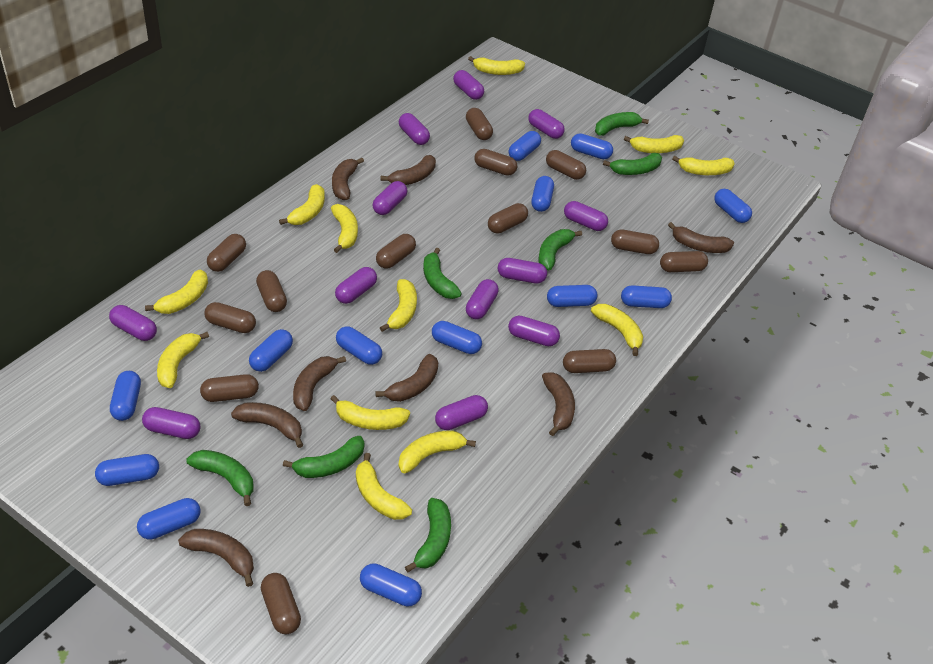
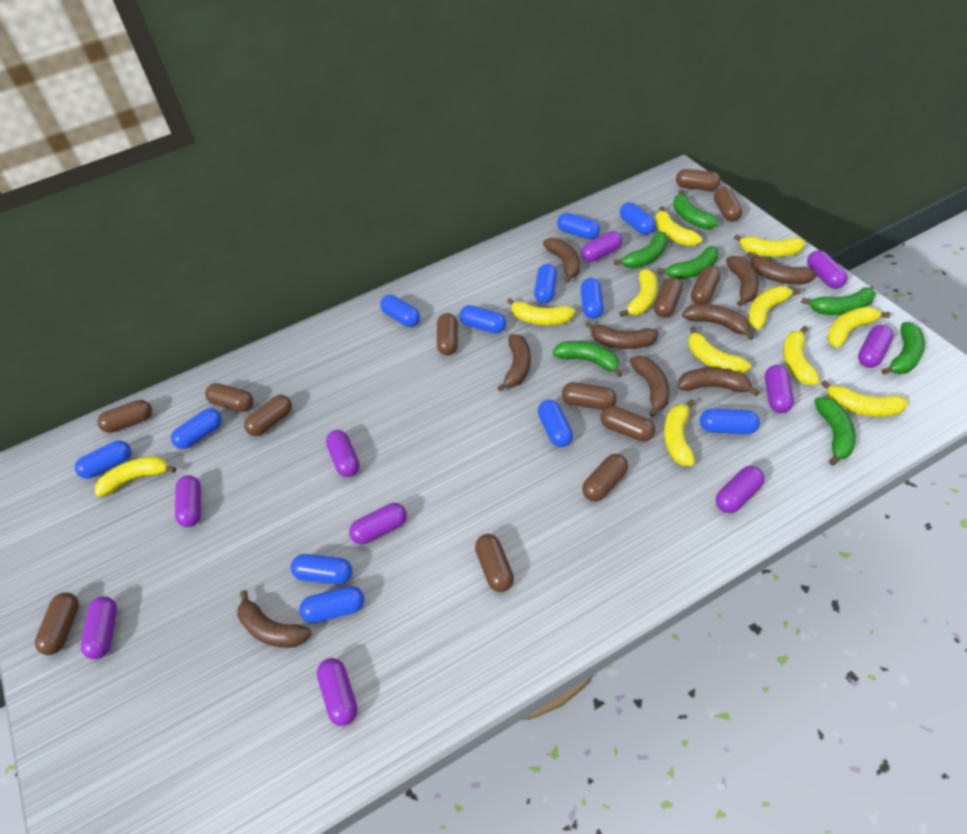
blue capsule: [95,454,159,486] [110,371,141,421] [137,498,201,540] [249,329,293,372] [336,326,382,365] [360,563,422,607] [432,321,482,354] [509,131,541,161] [531,176,554,212] [547,285,597,307] [571,133,613,159] [621,285,672,308] [714,189,752,223] = 13 -> [75,441,131,479] [171,408,222,449] [291,554,352,584] [299,586,364,623] [380,295,420,327] [460,305,506,333] [534,264,557,303] [538,400,573,447] [557,213,600,239] [581,278,604,319] [620,202,656,235] [700,409,760,434] = 12
brown banana: [178,529,254,587] [231,402,303,448] [293,356,346,411] [332,158,364,200] [375,354,438,402] [380,155,436,185] [542,372,575,436] [668,222,734,253] = 8 -> [237,590,311,648] [497,334,531,392] [543,238,580,283] [585,321,659,349] [629,356,670,417] [677,368,759,396] [682,304,754,340] [726,256,759,307] [747,252,816,284] = 9
purple capsule: [109,305,157,341] [142,407,200,439] [335,267,377,304] [373,181,407,215] [399,113,430,145] [435,395,488,430] [453,70,484,100] [466,279,499,319] [498,258,547,284] [508,316,560,346] [528,109,565,139] [564,201,608,231] = 12 -> [81,596,117,659] [175,475,201,527] [317,658,358,726] [326,430,360,477] [349,503,407,544] [581,231,622,262] [716,466,765,513] [765,365,794,413] [807,250,848,289] [858,325,894,368] = 10
yellow banana: [145,270,208,314] [157,332,209,388] [279,184,325,225] [331,204,358,253] [331,395,410,430] [356,453,412,520] [380,279,417,332] [399,430,476,473] [468,56,525,75] [591,304,643,356] [624,135,684,153] [672,156,735,175] = 12 -> [95,456,176,497] [507,298,576,325] [619,269,658,317] [655,206,702,246] [664,399,695,466] [688,326,751,373] [734,234,805,257] [748,286,801,330] [783,326,820,385] [821,380,908,417] [827,306,890,348] = 11

